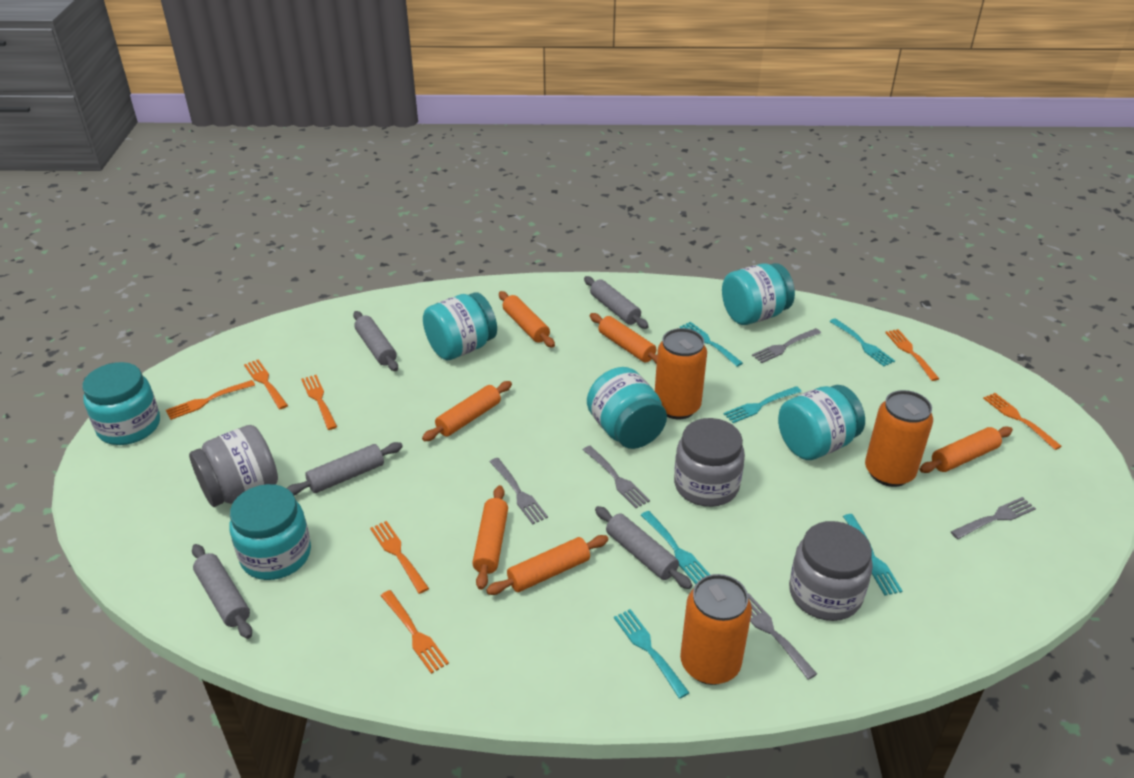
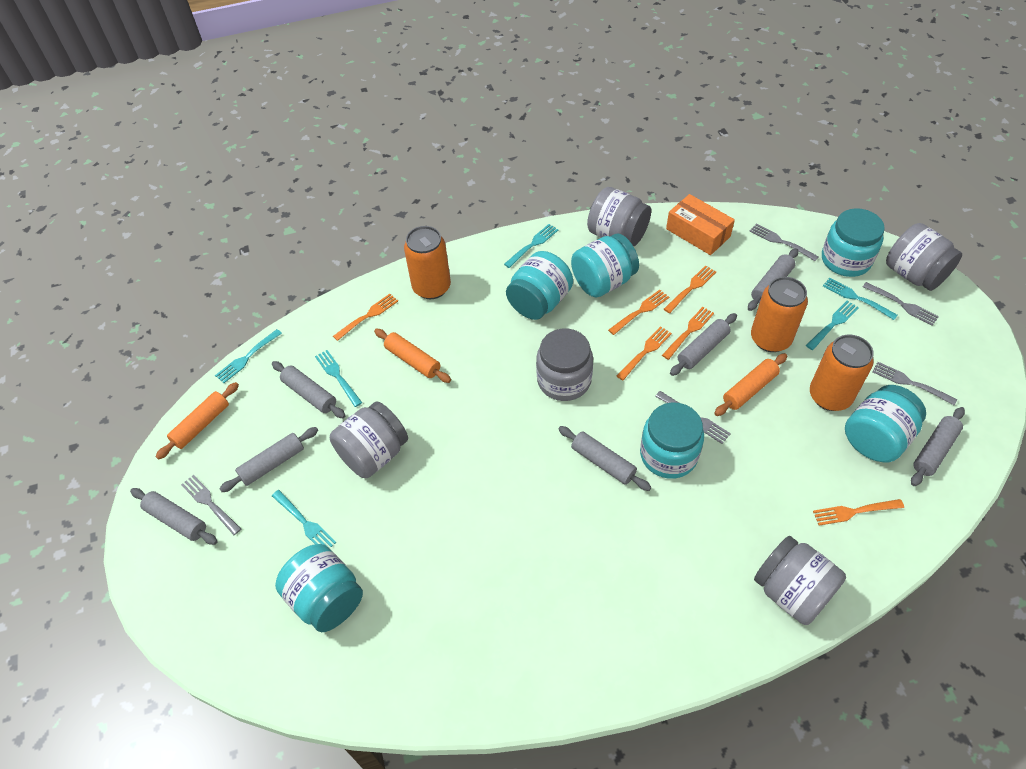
grey jar: [189,425,278,507] [674,418,745,507] [789,521,873,621] = 3 -> [330,401,408,478] [536,328,593,401] [587,187,651,247] [754,536,846,625] [886,223,962,291] = 5
grey rolling pin: [192,544,252,639] [287,442,403,495] [353,311,398,371] [584,276,649,329] [595,506,692,589] = 5 -> [130,488,218,545] [220,427,318,492] [272,361,346,418] [558,426,652,491] [670,313,737,376] [748,248,798,311] [911,407,965,486] = 7
orange box: none = 0 -> [666,194,735,255] = 1
orange fork: [166,380,255,420] [244,360,288,409] [301,375,337,430] [370,521,429,594] [381,590,449,674] [885,329,939,381] [983,393,1062,450] = 7 -> [333,294,398,341] [608,290,669,335] [617,326,672,381] [662,307,714,360] [664,265,716,313] [813,499,904,526] = 6
orange rolling pin: [422,381,512,441] [472,485,508,590] [486,535,609,595] [499,291,555,348] [590,313,657,364] [920,427,1013,473] = 6 -> [155,382,239,460] [374,329,451,383] [714,353,787,416] = 3

